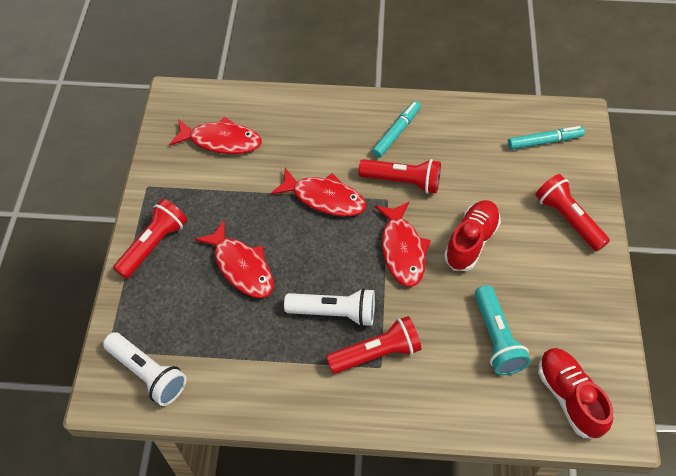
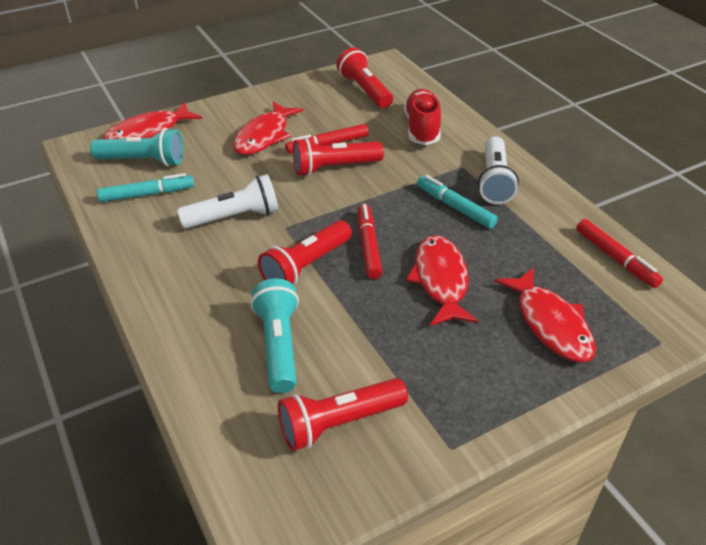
red marker: none = 0 -> [285,124,369,154] [358,204,382,279] [576,219,663,288] = 3
red shoe: [444,200,501,271] [538,348,613,439] = 2 -> [404,89,441,145] = 1
turquoise flashlight: [475,285,531,375] = 1 -> [90,128,183,166] [250,279,299,393] = 2

